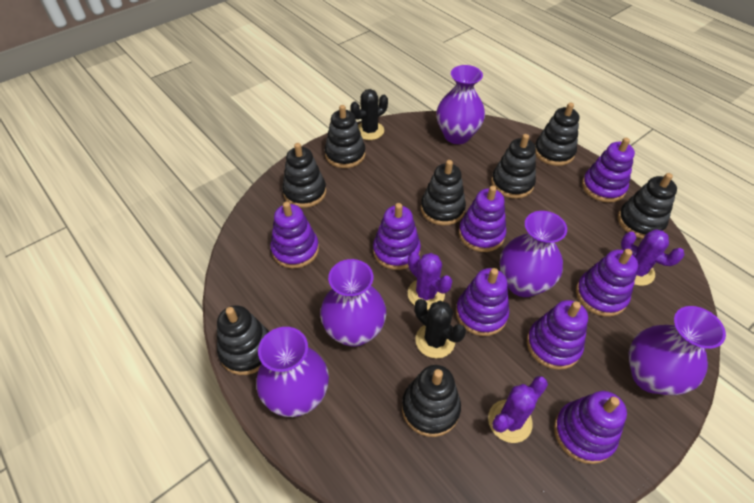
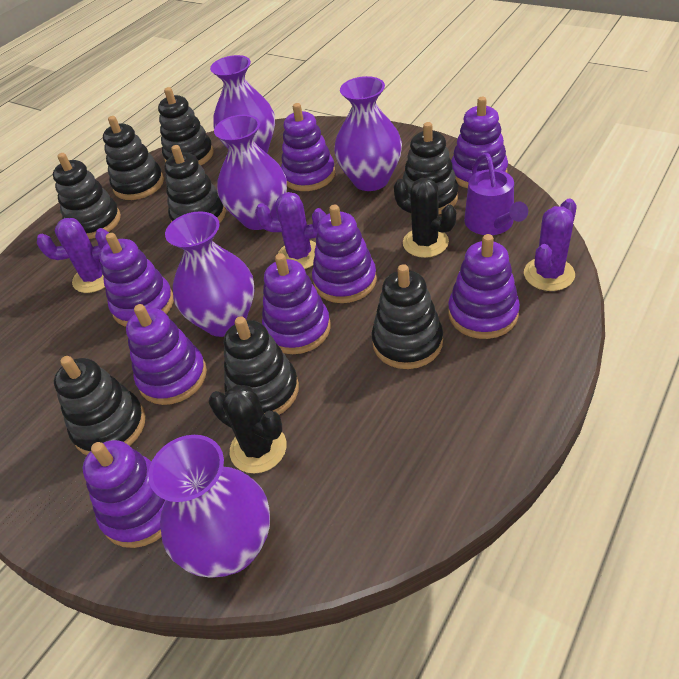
purple watering can: none = 0 -> [464,153,528,235] = 1

